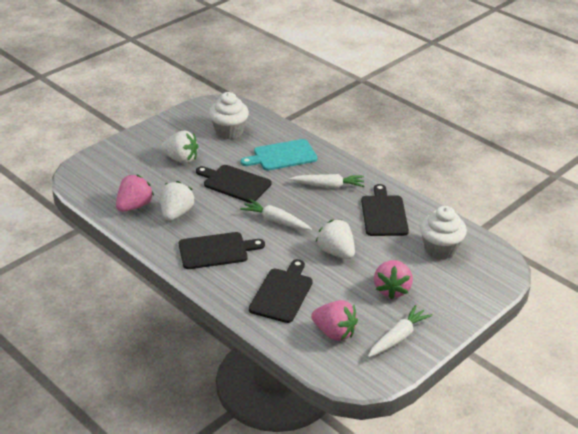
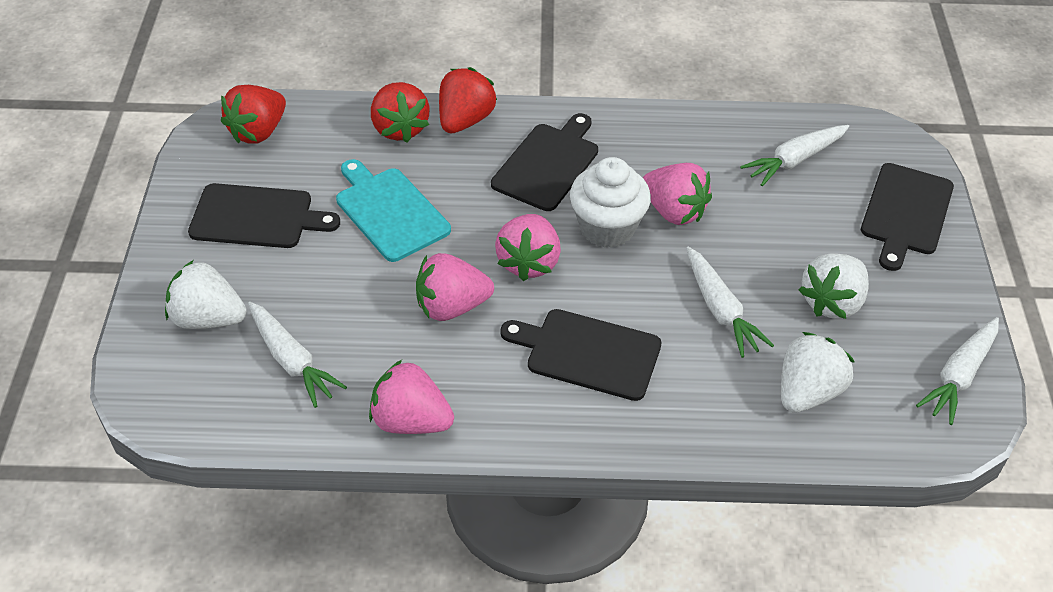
pink strawberry: [116,175,154,212] [311,300,358,341] [374,260,413,299] = 3 -> [369,360,454,434] [416,253,494,321] [495,214,561,281] [643,163,712,225] = 4
red strawberry: none = 0 -> [221,85,286,144] [371,82,430,142] [439,67,497,133] = 3
white carrot: [240,199,312,230] [290,174,364,188] [368,305,433,357] = 3 -> [248,302,347,408] [686,247,774,358] [740,125,849,186] [916,317,999,425] = 4
white cupcake: [209,92,249,139] [420,206,467,259] = 2 -> [570,157,651,248] = 1

